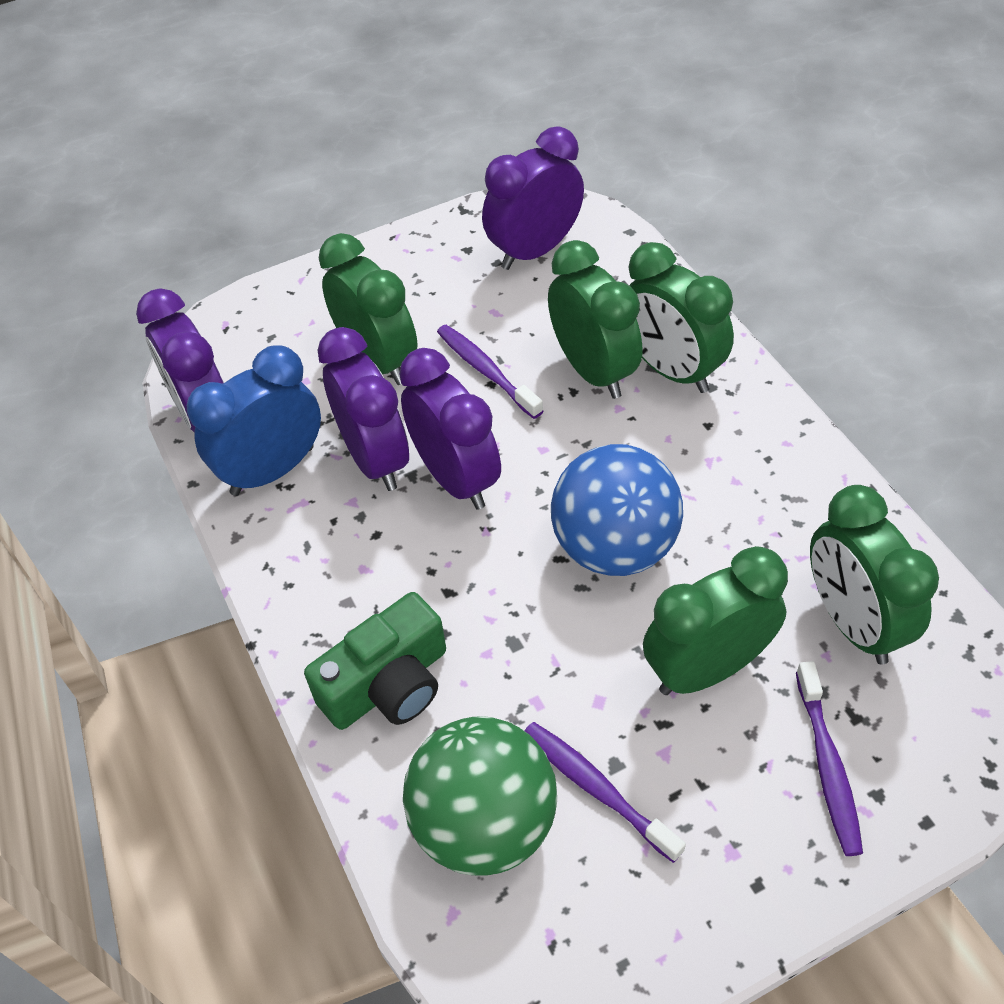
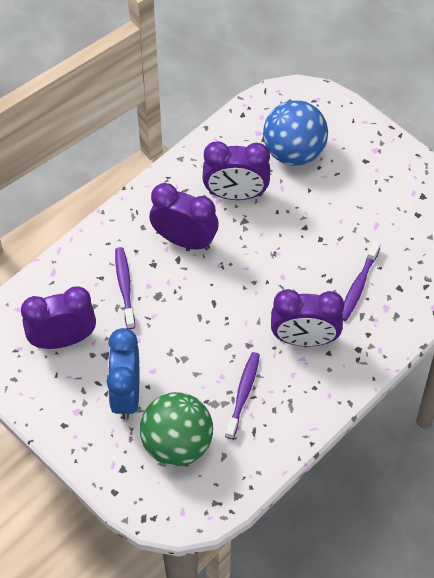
green camera: [304,592,446,730] = 1 -> none = 0
green clock: [319,233,418,385] [548,240,642,399] [628,242,734,393] [643,546,788,695] [810,485,939,665] = 5 -> none = 0

